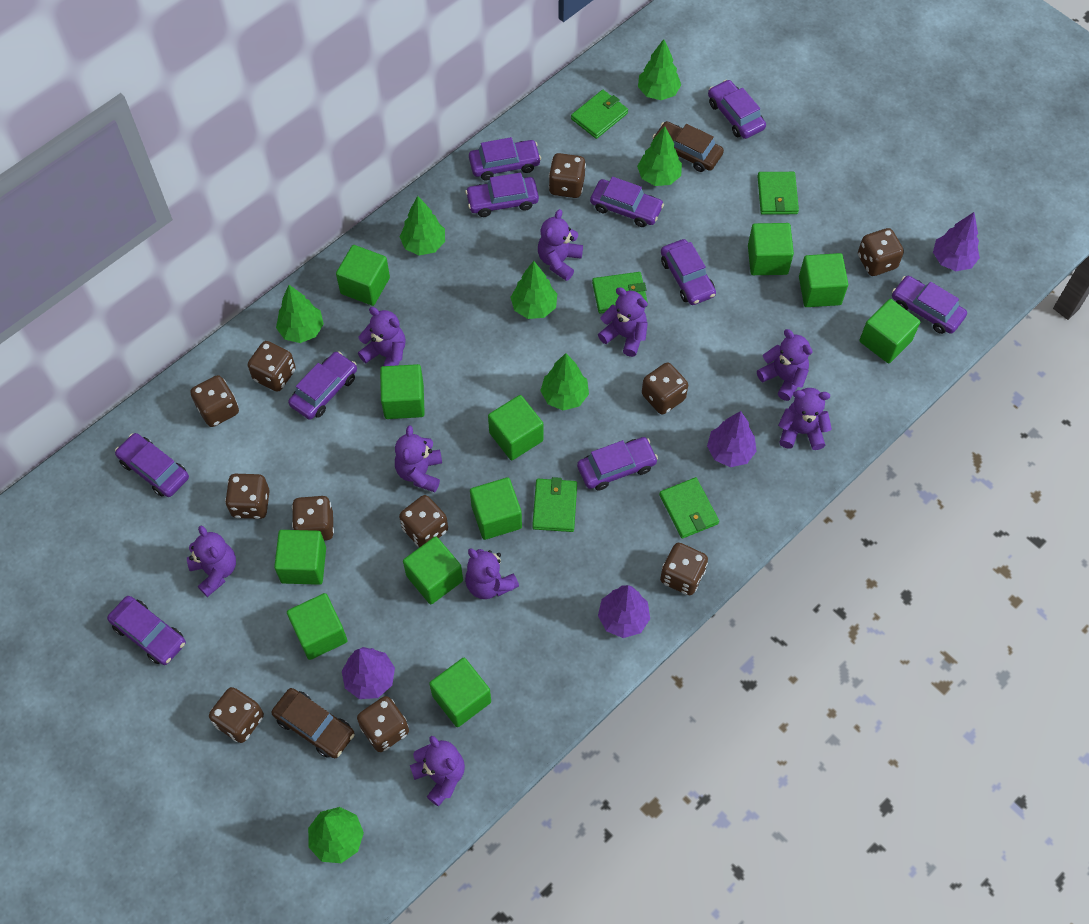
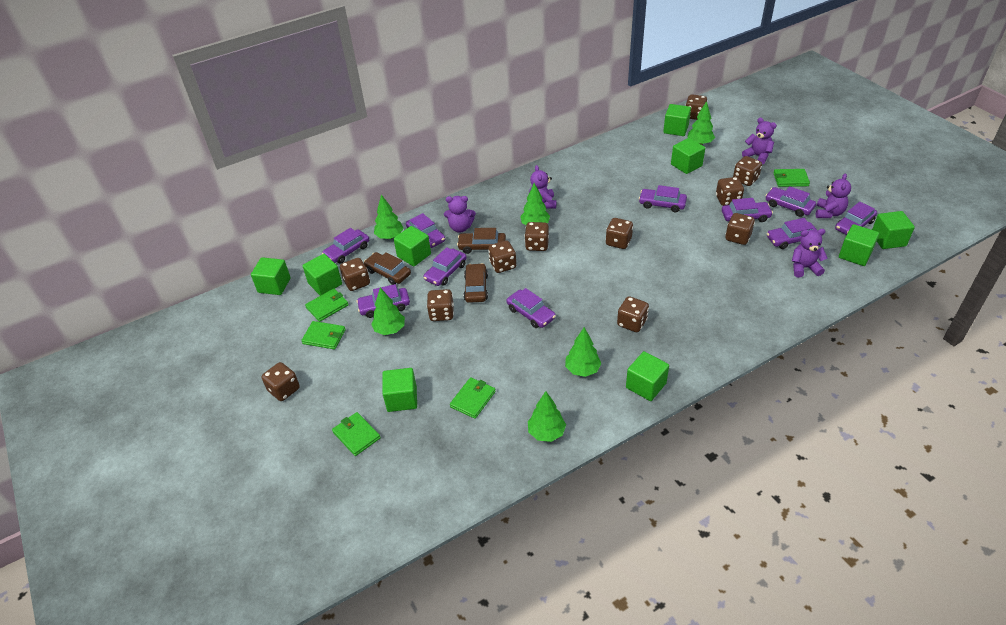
brown car: [271,688,355,758] [652,121,724,172] = 2 -> [364,252,411,285] [457,228,506,254] [463,263,488,303] = 3
green cube: [274,530,326,585] [287,593,347,660] [336,245,390,306] [380,364,425,419] [403,536,463,604] [429,658,491,727] [470,477,522,540] [488,395,543,460] [748,223,794,275] [799,253,848,307] [859,299,920,364] = 11 -> [251,257,291,295] [302,254,342,296] [382,368,417,412] [394,226,431,267] [626,351,669,401] [663,104,691,136] [671,138,705,174] [839,224,879,266] [872,211,915,249] = 9
green tree: [276,285,324,343] [308,807,364,863] [400,196,445,255] [510,261,557,319] [540,353,589,410] [637,126,682,186] [638,39,681,100] = 7 -> [371,288,405,335] [374,194,404,239] [520,183,550,225] [528,391,566,442] [565,327,601,377] [688,101,715,145] = 6
purple teddy bear: [187,526,236,597] [358,307,406,366] [395,425,442,492] [410,736,465,806] [465,548,519,599] [538,209,583,281] [598,287,648,357] [757,329,813,401] [778,388,832,450] = 9 -> [444,196,476,233] [529,165,556,209] [742,118,777,164] [792,229,827,278] [816,174,851,218] = 5
purple tree: [342,647,395,699] [598,585,650,638] [707,411,757,467] [933,212,980,271] = 4 -> none = 0

